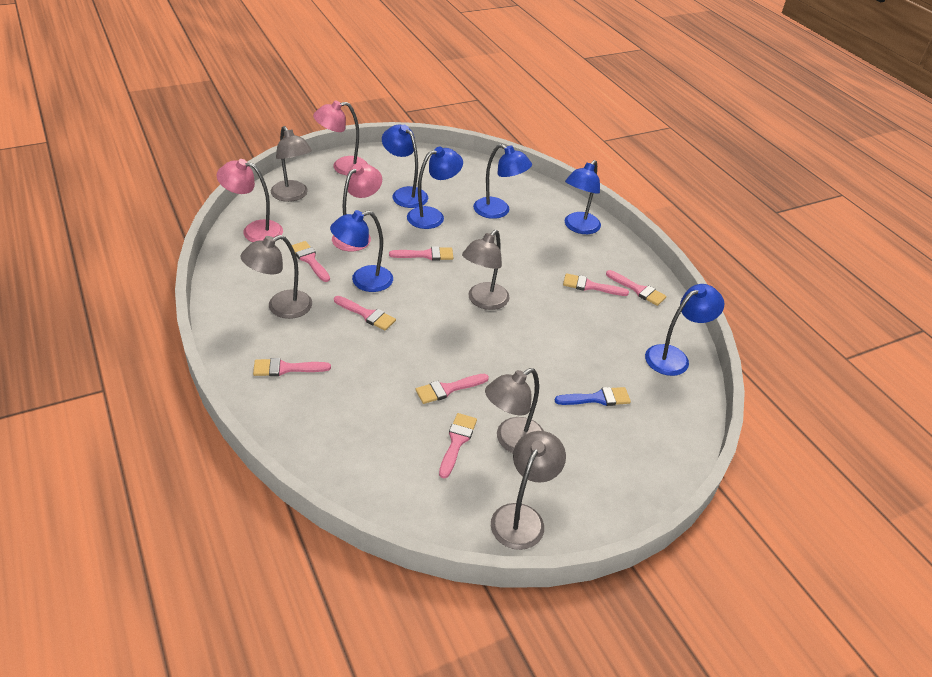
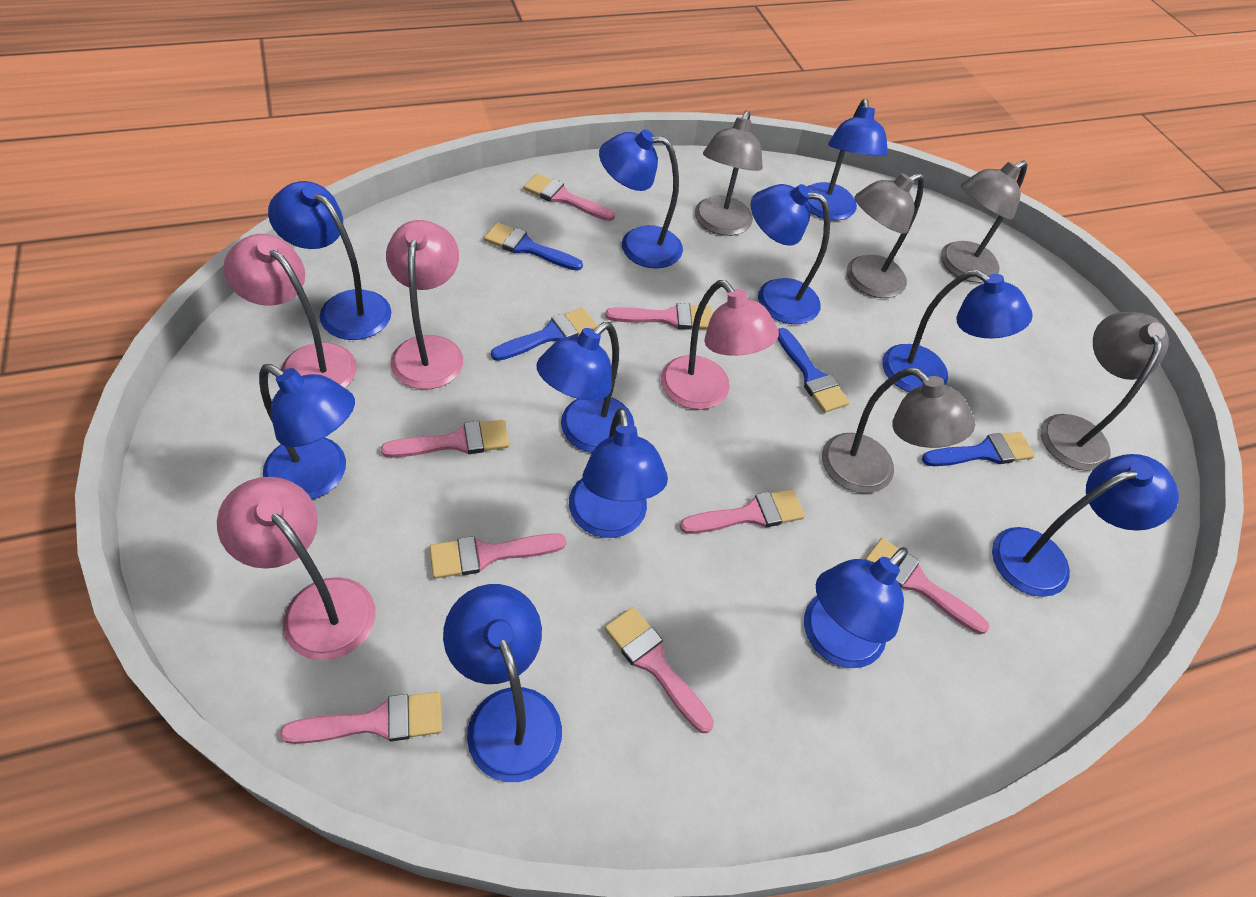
blue brush: [555,387,631,406] = 1 -> [484,222,583,271] [491,307,597,361] [778,328,850,413] [922,432,1035,466] = 4
blue lamp: [330,210,393,292] [382,125,428,208] [407,147,463,229] [473,144,532,219] [565,160,601,234] [645,284,724,376] = 6 -> [259,364,355,499] [268,181,391,340] [443,584,562,782] [536,322,634,453] [569,408,668,538] [599,130,683,268] [750,184,830,324] [804,547,908,668] [807,99,888,221] [882,270,1033,392] [992,454,1179,597] = 11
pink lamp: [216,159,283,242] [313,101,368,175] [332,163,382,251] = 3 -> [217,477,375,660] [224,234,357,388] [386,220,463,389] [661,280,779,410] = 4

